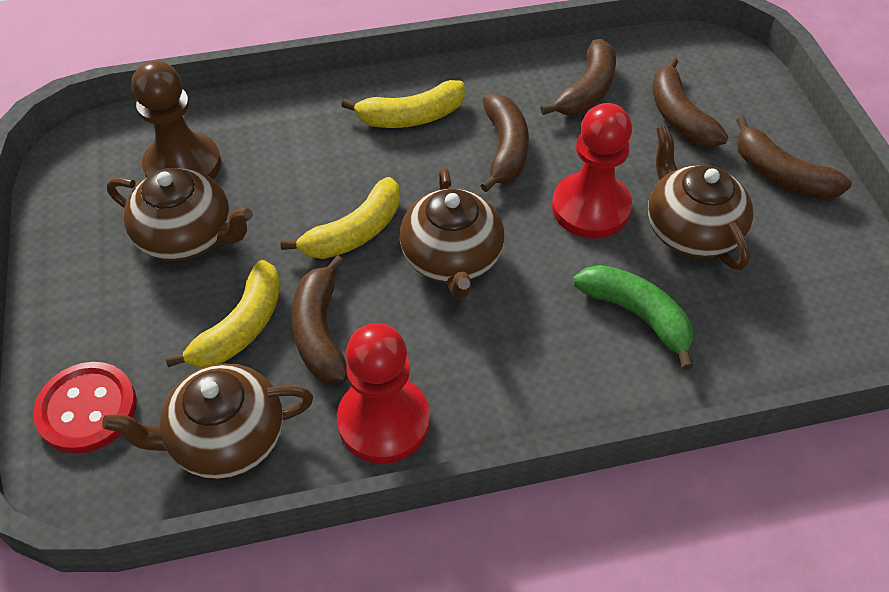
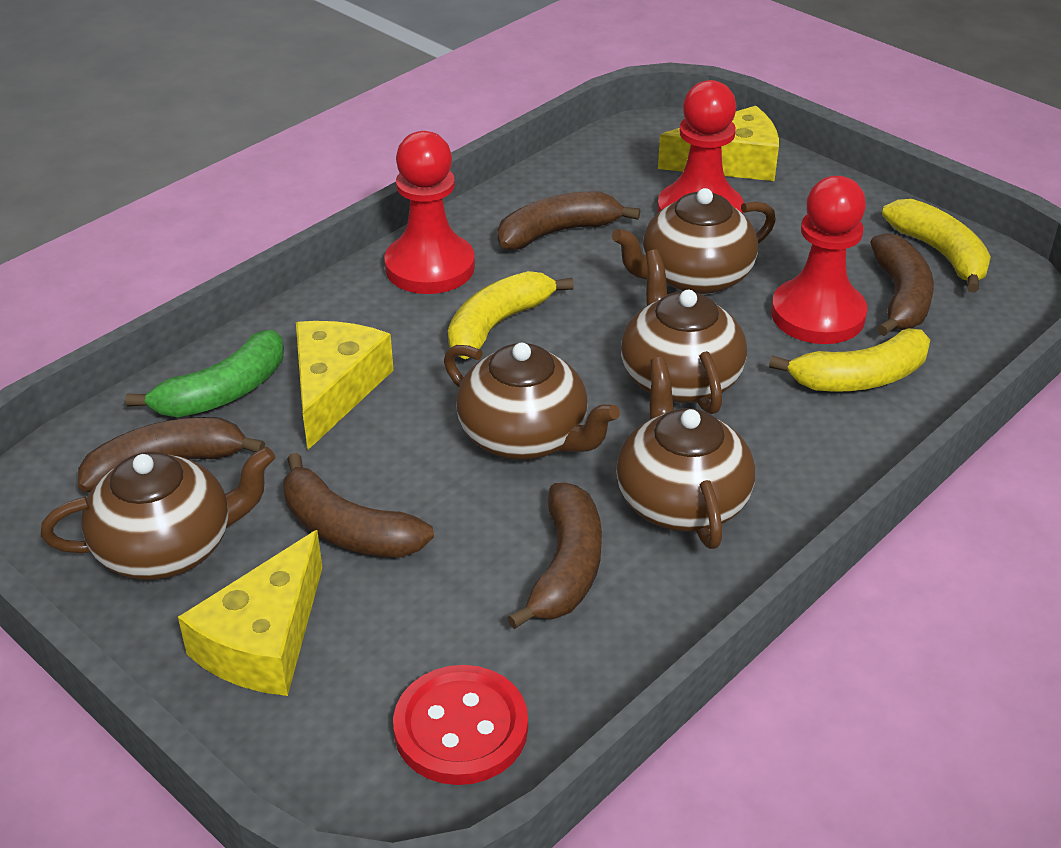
brown pawn: [131,61,221,180] = 1 -> none = 0
brown teapot: [102,363,313,479] [107,168,253,261] [400,168,504,299] [648,125,753,270] = 4 -> [41,447,276,580] [444,343,620,460] [612,188,776,295] [616,357,755,549] [621,249,747,414] = 5
red pawn: [337,323,430,464] [552,103,632,239] = 2 -> [385,131,475,294] [657,80,744,214] [771,176,867,344] = 3
yellow cheese: none = 0 -> [178,530,323,696] [296,321,393,450] [658,106,779,181] = 3

